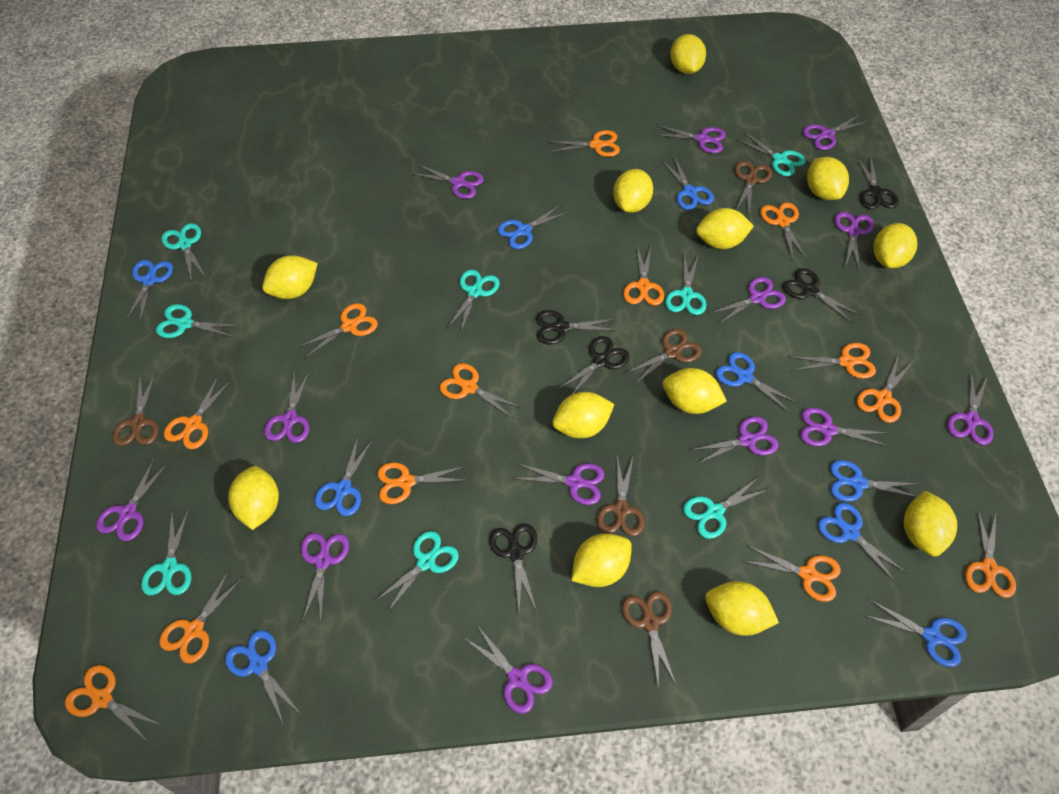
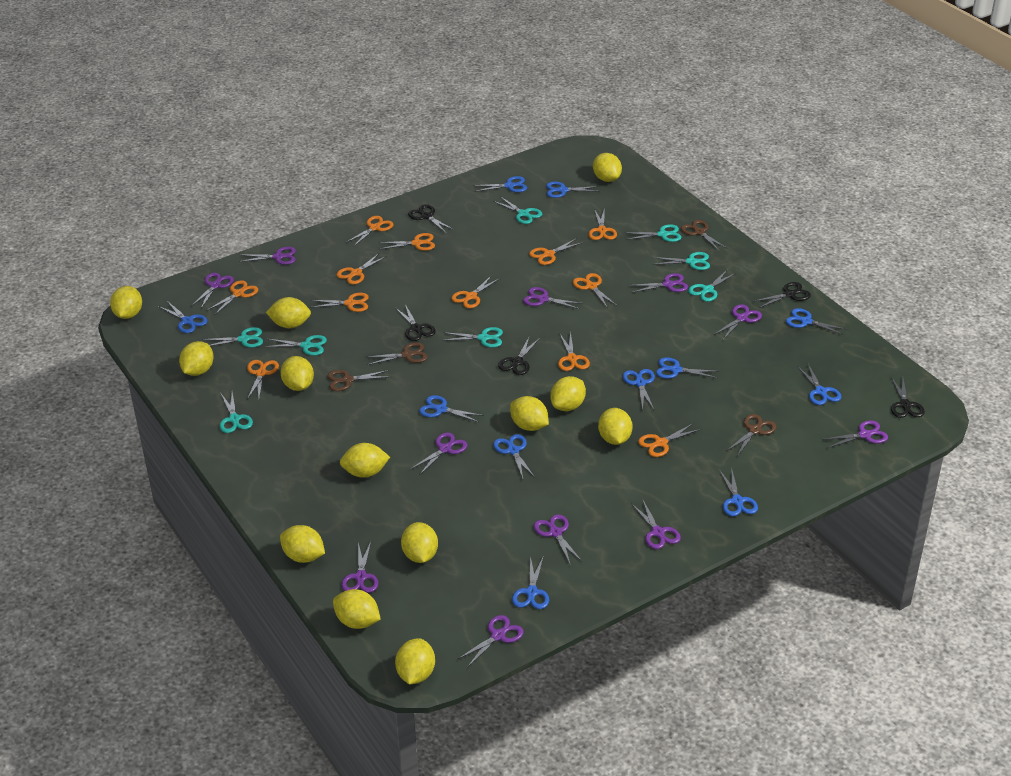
blue scissors: [125,260,173,324] [225,630,300,725] [314,437,373,516] [497,204,569,249] [662,156,714,210] [716,352,798,413] [818,503,907,583] [830,460,919,502] [865,599,967,667] = 9 -> [158,301,208,333] [419,395,484,422] [473,176,527,192] [493,434,534,478] [512,556,549,609] [546,182,600,198] [623,369,655,411] [656,357,719,379] [719,468,758,516] [786,308,848,335] [797,364,842,405] = 11
brown scissors: [112,372,158,446] [597,456,644,536] [622,591,677,690] [624,329,702,385] [735,161,772,215] = 5 -> [327,370,389,391] [367,342,428,365] [681,220,728,251] [727,414,776,456] = 4
orange scissors: [65,665,161,742] [159,571,243,663] [164,375,232,449] [297,303,378,358] [377,462,468,504] [439,363,522,419] [549,130,620,157] [623,246,664,305] [742,545,841,602] [760,202,807,259] [790,343,876,379] [857,355,913,423] [965,510,1016,598] = 13 -> [206,280,258,314] [247,360,279,400] [310,293,369,312] [336,253,387,284] [345,216,394,247] [378,233,435,251] [451,275,500,308] [529,238,583,265] [558,331,590,371] [573,273,616,307] [588,209,617,240] [638,423,701,457] = 12
purple scissors: [96,459,168,541] [264,370,310,443] [301,533,349,622] [410,164,484,199] [463,624,553,713] [513,463,604,505] [654,125,726,153] [691,416,778,464] [709,277,786,325] [800,407,889,447] [803,114,869,150] [834,212,874,269] [947,371,994,445] = 13 -> [191,273,234,309] [239,247,296,265] [342,542,378,593] [411,432,467,474] [458,615,524,667] [523,287,583,309] [534,515,582,565] [628,273,688,293] [631,500,681,549] [714,304,762,340] [822,420,888,448] = 11
yellow lemon: [228,466,279,530] [262,255,318,299] [552,392,614,438] [571,533,632,587] [613,169,653,213] [663,368,727,414] [670,34,706,74] [696,208,754,249] [705,581,779,636] [807,157,849,200] [874,223,917,268] [904,491,957,556] = 12 -> [110,286,142,319] [179,341,214,376] [266,297,311,328] [280,525,325,563] [281,356,314,391] [333,589,381,629] [340,443,390,478] [395,638,435,684] [401,522,438,563] [510,396,549,431] [550,376,586,411] [593,153,622,182] [598,408,633,445] = 13

